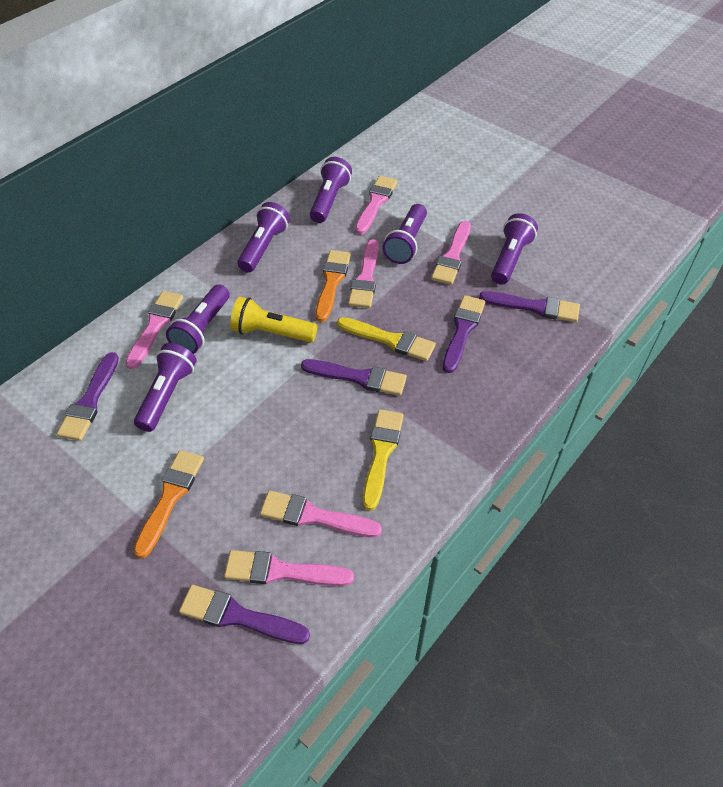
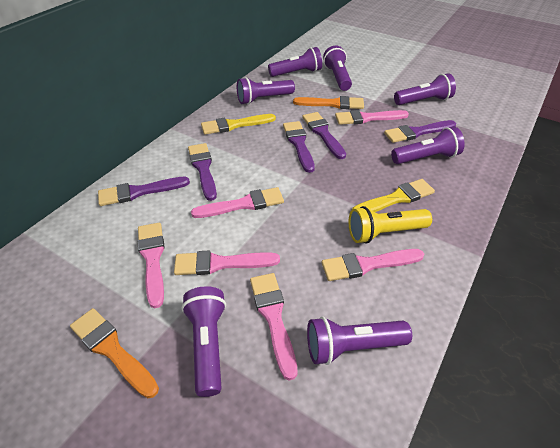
purple flashlight: [134,343,197,432] [166,284,230,354] [237,202,290,272] [310,157,352,223] [382,204,427,264] [491,213,538,285] = 6 -> [181,286,226,397] [237,77,295,105] [268,47,322,77] [307,317,412,365] [323,46,352,91] [391,127,465,164] [394,73,456,105] = 7

